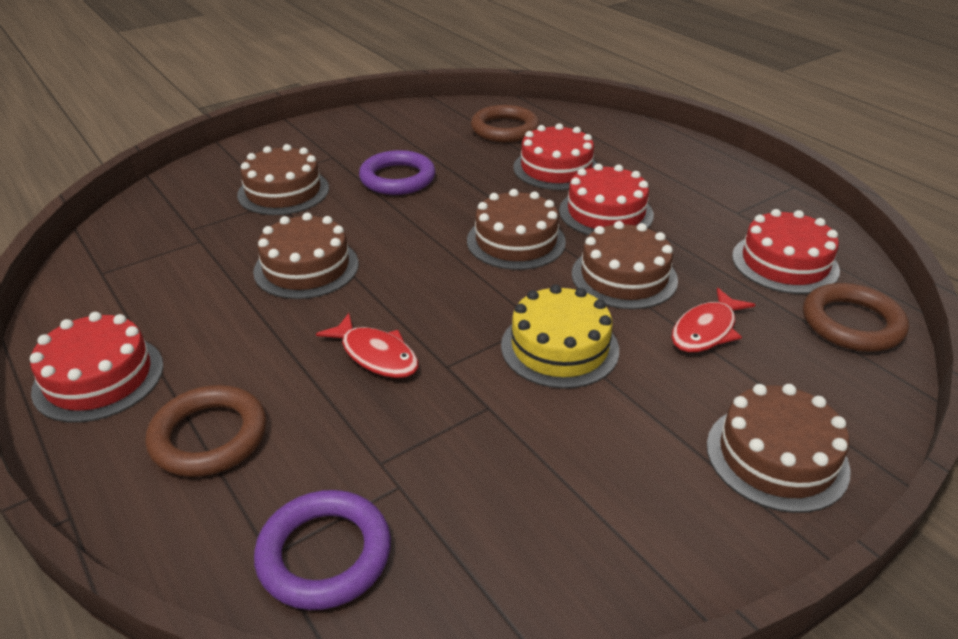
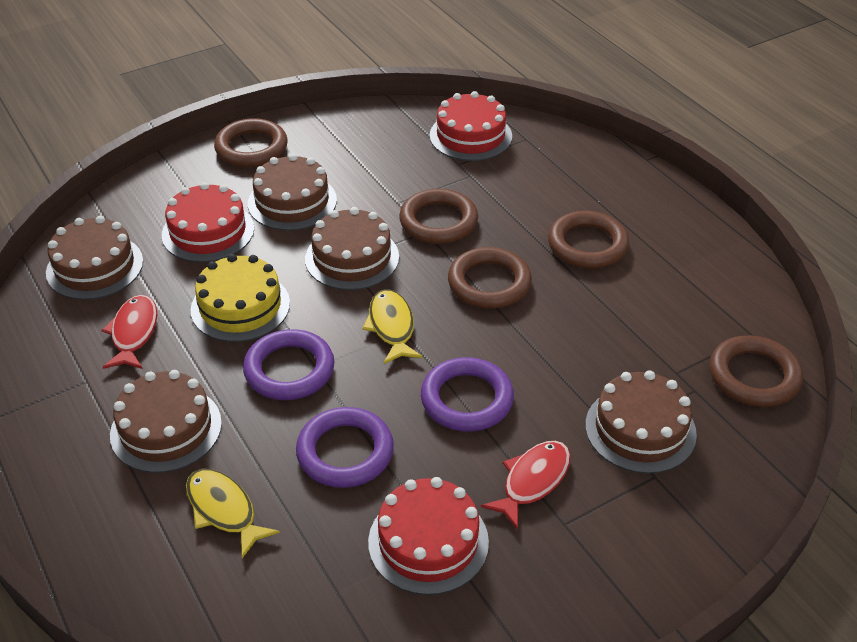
brown ring: [145,385,267,477] [471,105,539,143] [803,283,909,352] = 3 -> [214,118,288,167] [399,188,478,244] [448,247,532,309] [548,211,629,269] [710,336,803,407] = 5
purple ring: [254,490,391,610] [359,150,435,195] = 2 -> [243,329,334,400] [296,407,394,488] [421,357,514,432] = 3
red cake: [30,312,163,423] [513,123,597,190] [559,164,654,235] [732,209,840,294] = 4 -> [162,182,254,262] [368,477,489,595] [430,91,512,161] = 3
yellow fish: none = 0 -> [186,469,280,558] [362,289,422,364] = 2

